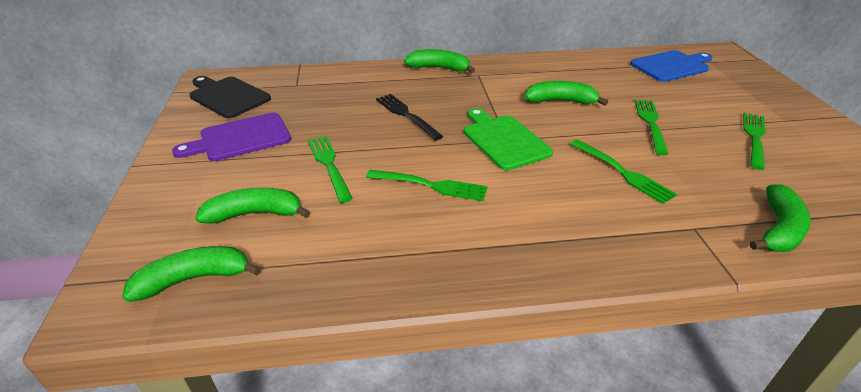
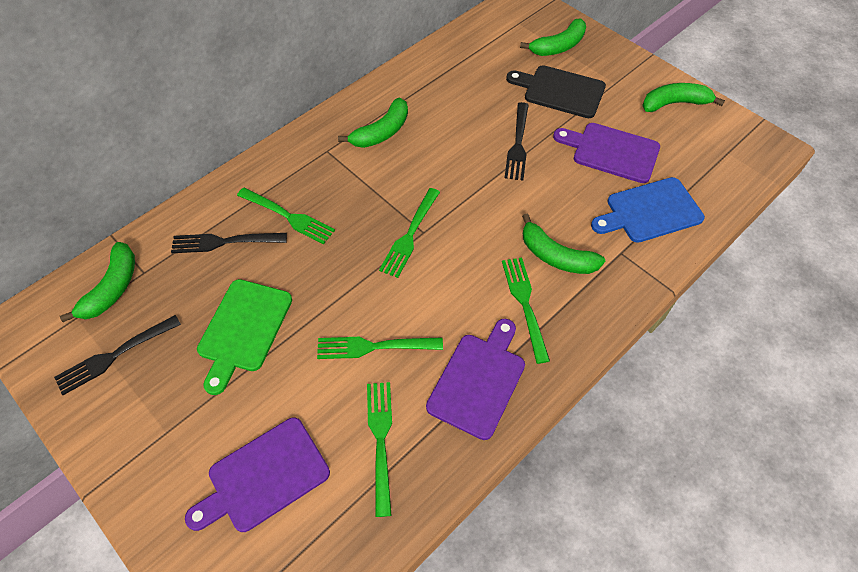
black fork: [376,94,443,141] = 1 -> [54,315,181,395] [171,233,287,253] [505,102,529,181] = 3
purple cutting board: [172,113,291,161] = 1 -> [185,418,330,532] [426,319,525,440] [553,123,660,183] = 3

